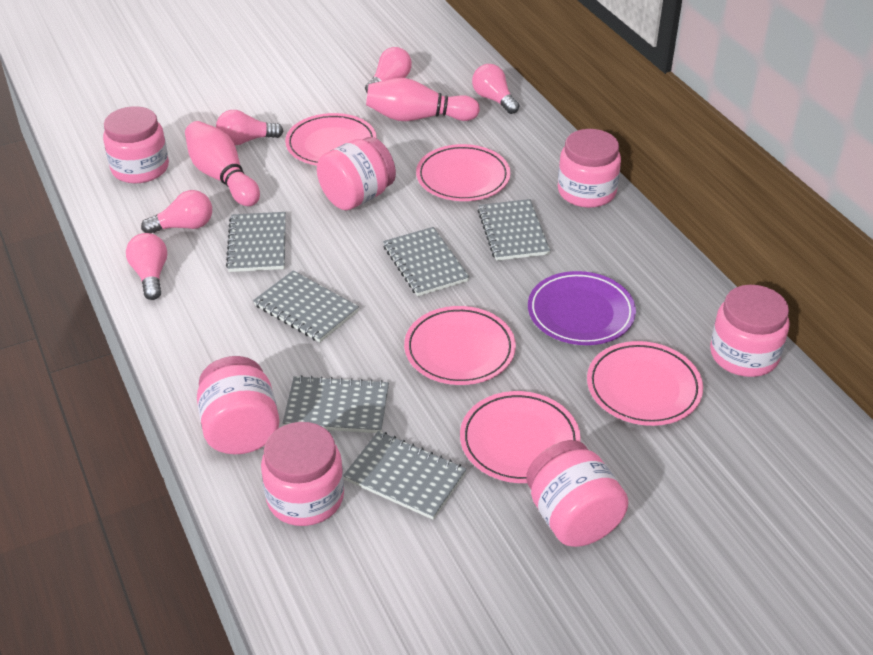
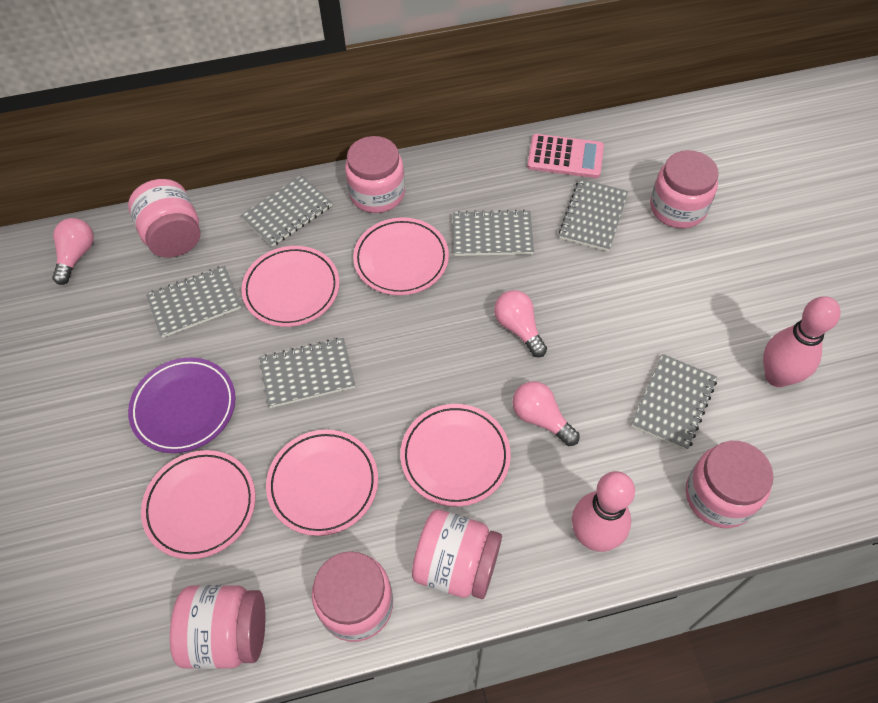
pink calculator: none = 0 -> [527,134,604,178] = 1
pink light bulb: [126,233,167,300] [141,190,212,234] [216,110,283,146] [365,47,412,93] [472,64,519,114] = 5 -> [52,218,94,285] [494,290,547,357] [512,381,580,446] = 3

